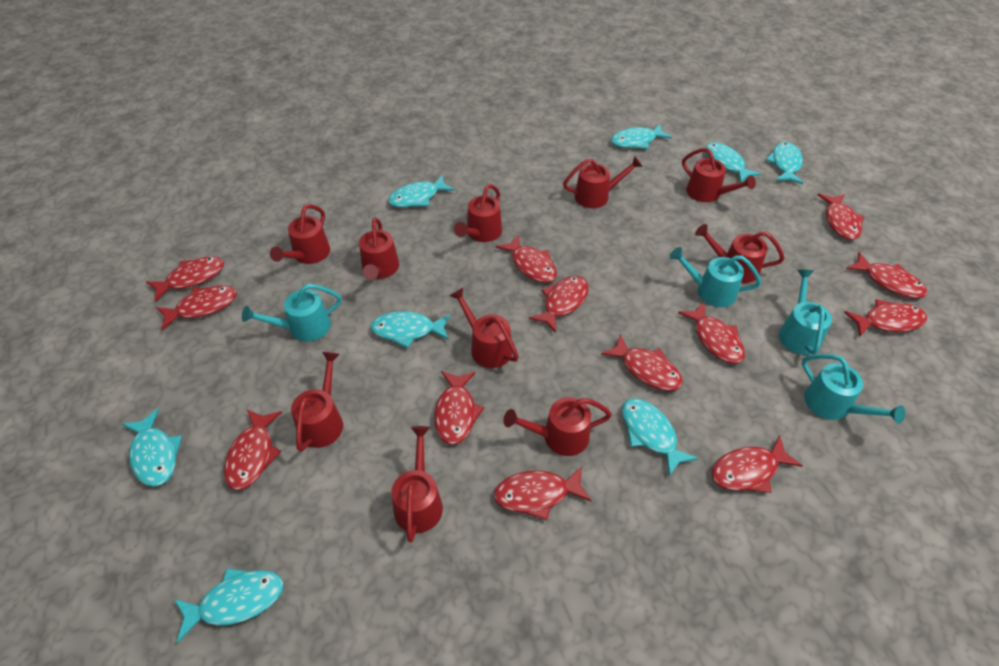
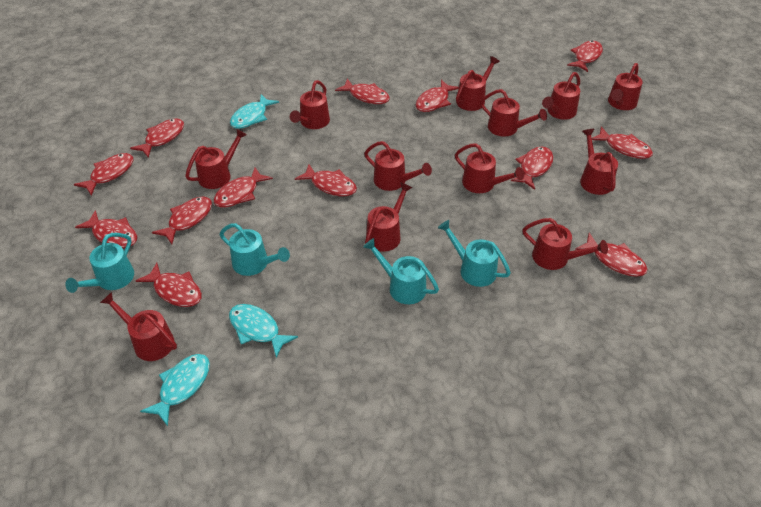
red watering can: [270,204,330,264] [291,352,343,452] [359,218,399,280] [391,426,443,543] [450,288,519,368] [454,184,502,242] [503,397,612,456] [563,156,643,208] [682,148,756,202] [695,224,785,283] = 10 -> [100,292,177,361] [185,128,247,189] [290,80,330,129] [364,141,432,191] [365,183,413,252] [455,143,524,193] [456,56,500,111] [480,89,547,136] [522,218,608,270] [542,72,580,120] [580,129,618,195] [608,63,643,110] = 12
turquoise fish: [122,408,182,487] [174,568,284,643] [371,311,450,348] [388,175,455,207] [611,124,672,149] [622,398,699,476] [705,142,761,182] [766,142,803,184] = 8 -> [140,354,210,426] [229,304,298,358] [230,94,279,129] = 3

